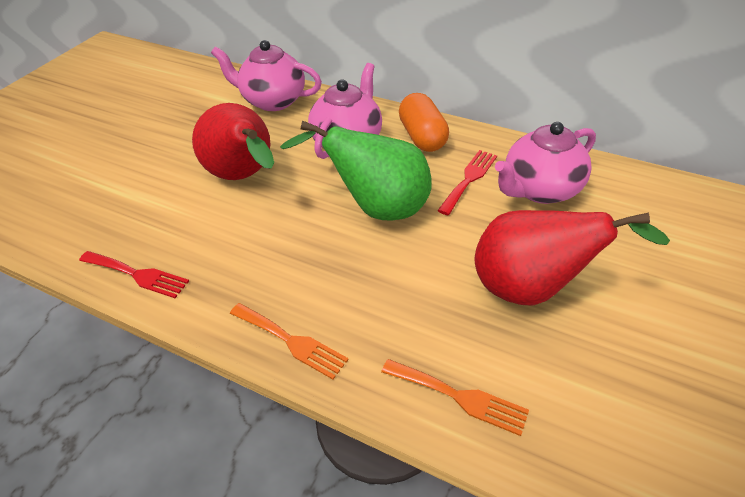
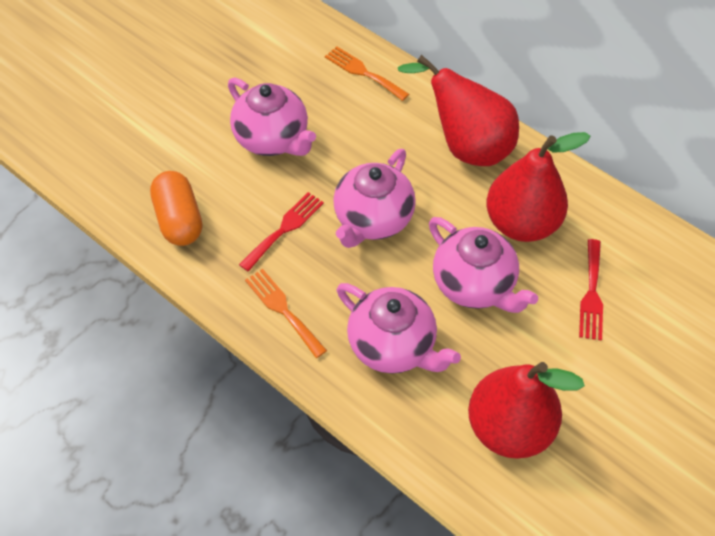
green pear: [280,121,432,220] = 1 -> none = 0
pink teapot: [211,40,322,111] [308,63,382,159] [495,122,596,204] = 3 -> [228,77,316,156] [333,149,416,248] [337,283,461,374] [429,217,538,313] = 4
red pear: [192,103,274,180] [475,210,670,306] = 2 -> [398,55,519,166] [468,362,585,459] [486,132,590,242] = 3

